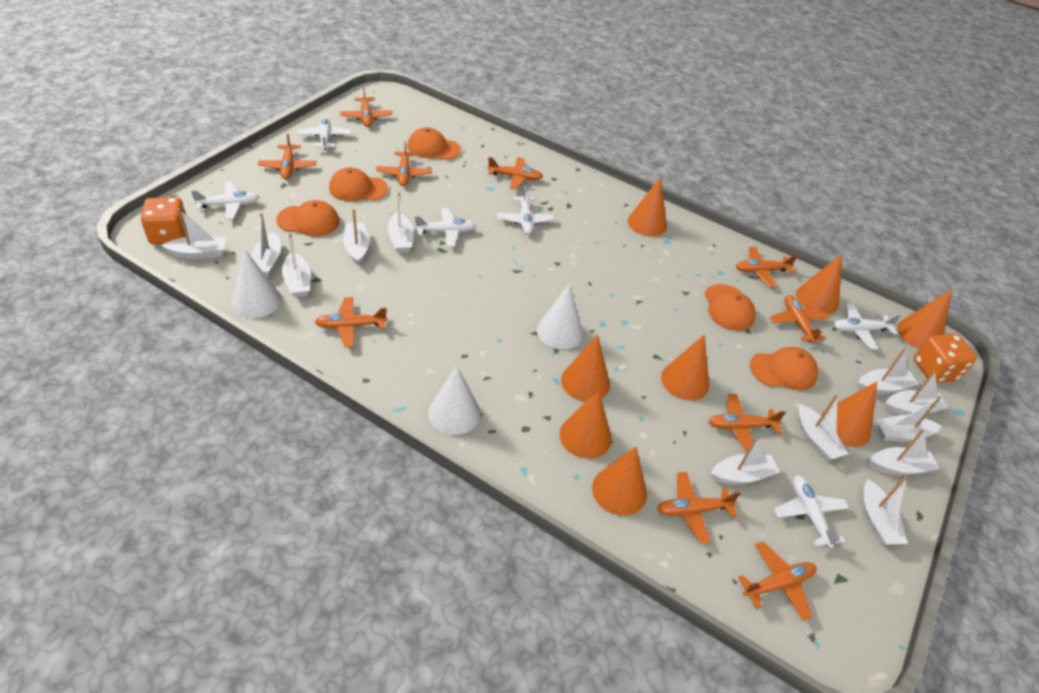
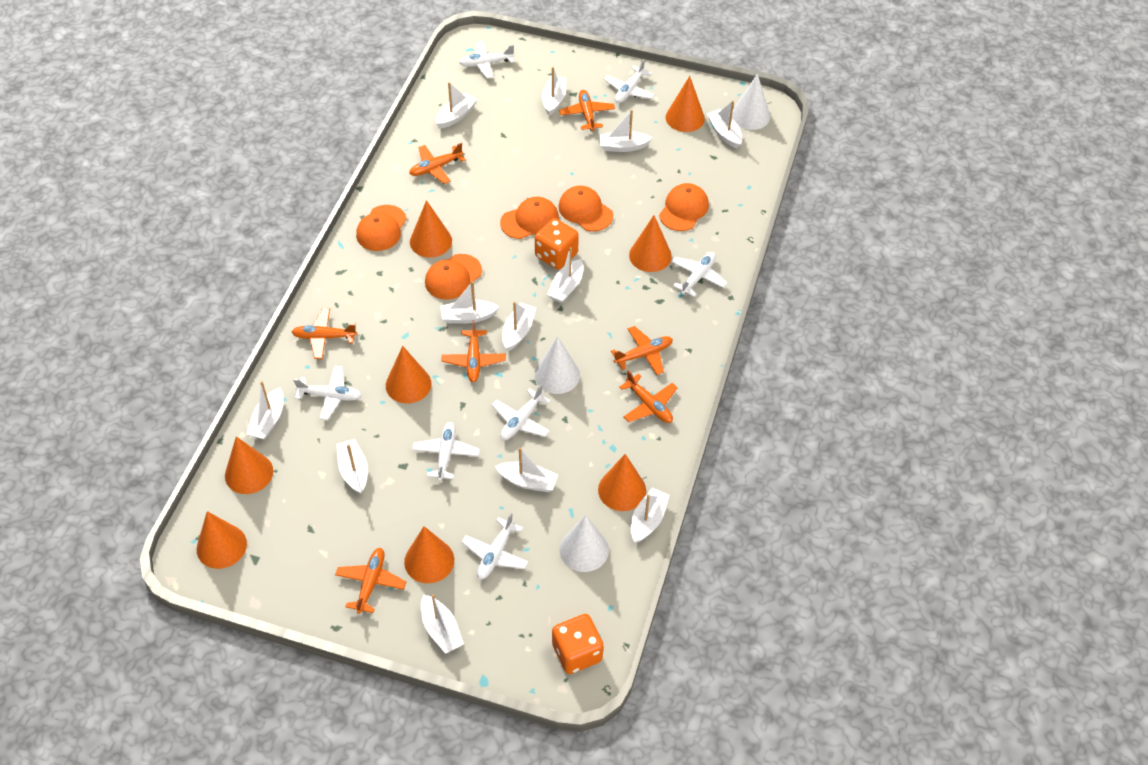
orange plane: [258,134,316,179] [315,297,387,347] [340,87,392,127] [376,141,432,186] [487,157,543,190] [657,472,741,543] [708,394,786,452] [736,247,798,287] [738,541,817,621] [769,295,829,343] = 10 -> [292,308,357,359] [335,548,406,614] [409,143,466,184] [442,320,506,382] [559,90,615,131] [611,326,673,375] [619,370,677,423] = 7
white plane: [191,182,259,220] [297,116,352,150] [415,208,476,247] [497,186,555,235] [774,475,849,548] [834,303,901,350] = 6 -> [293,366,362,420] [412,422,480,481] [459,41,514,78] [462,513,528,579] [492,385,551,440] [604,59,655,103] [671,252,727,297] = 7

